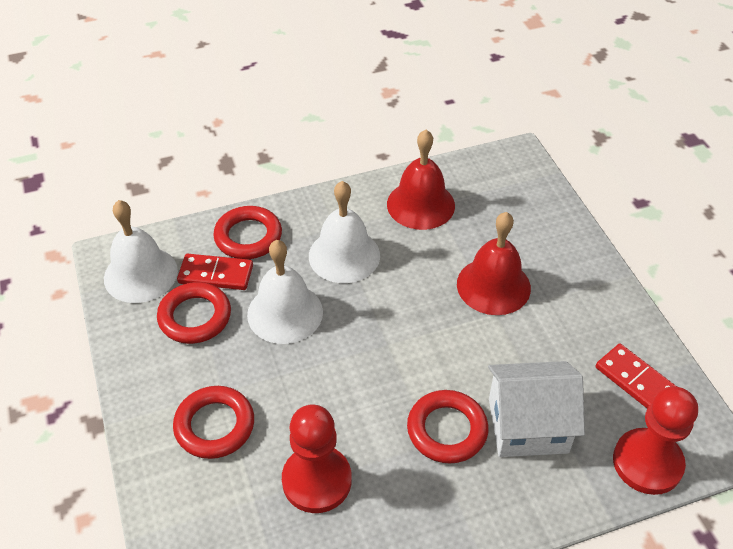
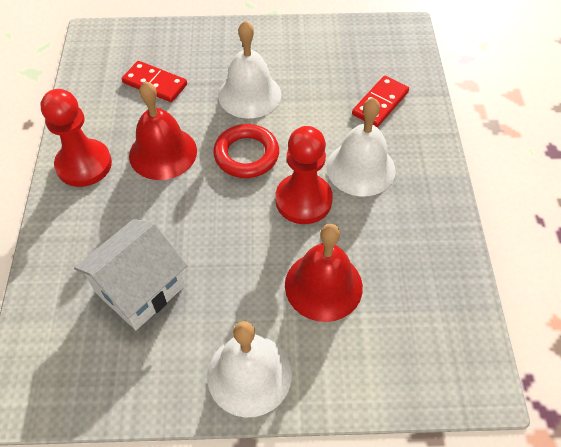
red ring: [157,282,231,344] [173,386,254,459] [213,206,282,259] [407,390,488,464] = 4 -> [213,124,279,178] = 1

